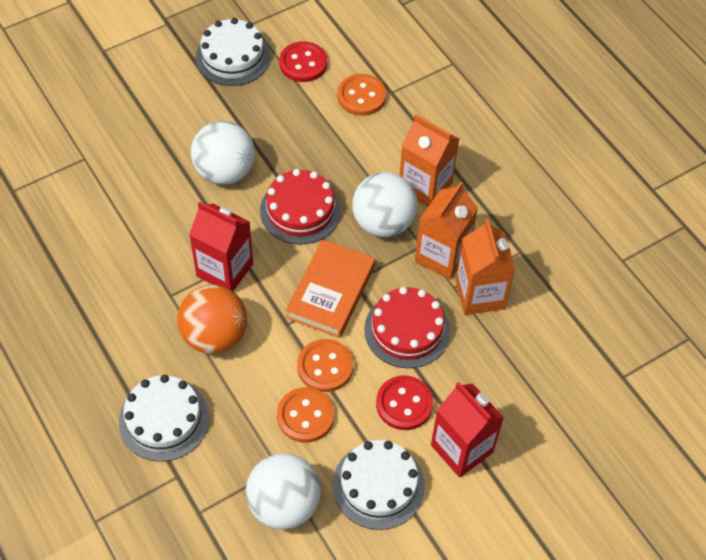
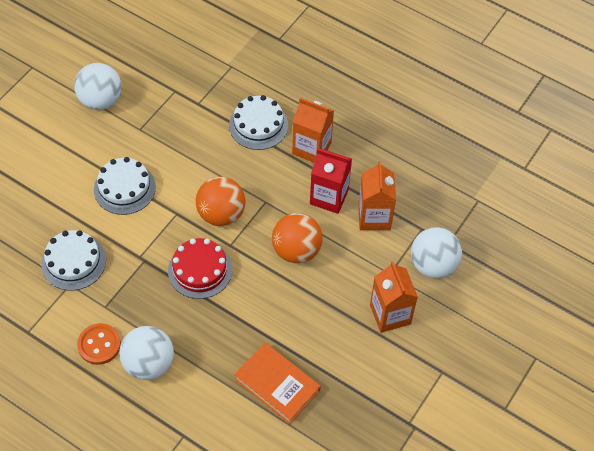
orange ball: [177,285,247,354] = 1 -> [196,177,246,226] [272,213,323,264] = 2
orange button: [277,387,334,443] [297,339,353,392] [337,74,386,116] = 3 -> [77,323,121,365] = 1
red button: [279,41,327,82] [376,376,433,430] = 2 -> none = 0
red cake: [260,169,341,245] [364,287,450,368] = 2 -> [168,238,232,299] = 1
red carton: [189,201,253,291] [431,382,504,478] = 2 -> [310,149,352,214] = 1

